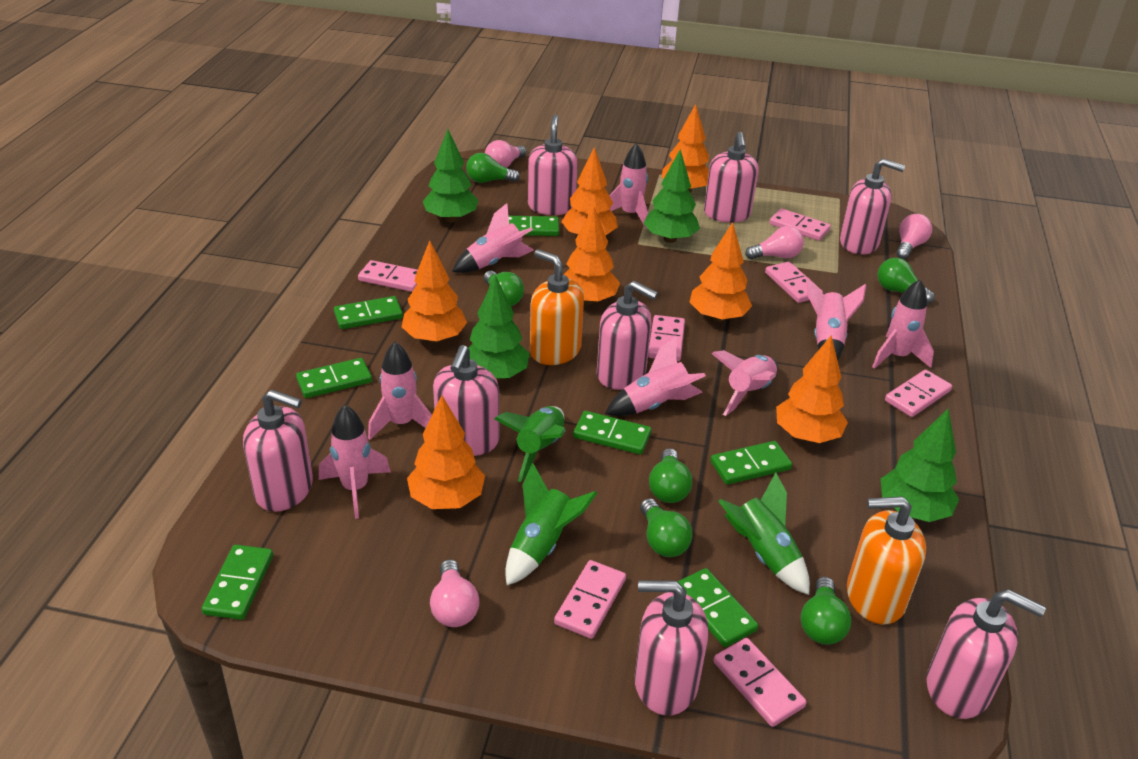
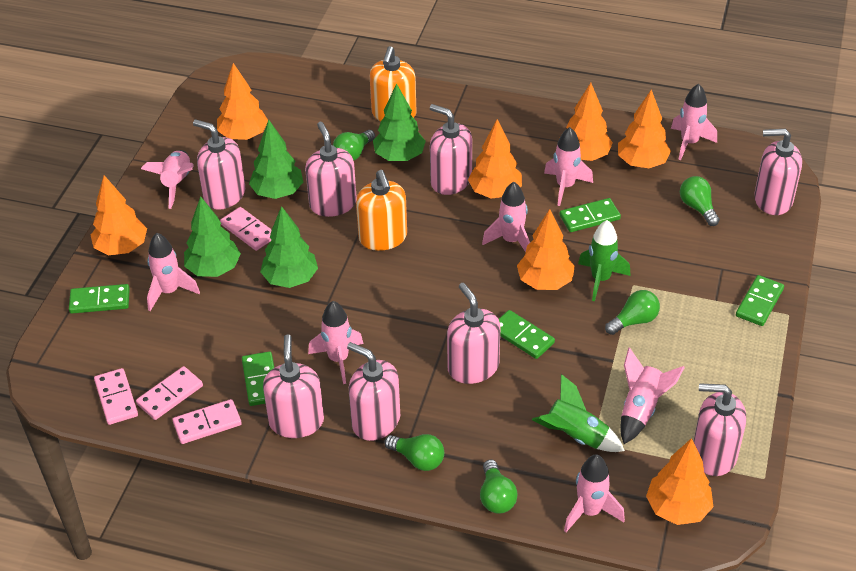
green domino: [201,545,273,620] [296,358,372,398] [334,296,403,329] [509,216,559,236] [573,411,651,455] [677,568,758,647] [711,441,792,485] = 7 -> [69,284,130,313] [242,351,274,406] [499,310,555,359] [560,198,621,232] [736,275,784,326] = 5
green light bulb: [466,153,520,183] [484,271,524,306] [640,498,693,557] [649,448,692,503] [801,577,851,645] [878,258,935,304] = 6 -> [333,130,375,161] [384,434,444,471] [480,460,518,514] [605,290,660,335] [680,176,720,226] = 5
green rocket: [494,406,566,482] [505,463,597,585] [718,472,810,595] = 3 -> [532,374,625,452] [578,220,631,301] = 2
pink domino: [358,260,418,292] [554,560,626,639] [648,315,685,361] [713,638,807,727] [765,262,823,303] [770,208,831,241] [885,370,952,417] = 7 -> [94,368,138,425] [136,366,203,420] [173,399,242,444] [220,207,272,251] = 4
pink light bulb: [430,559,480,627] [485,140,527,168] [745,226,804,259] [896,214,932,259] = 4 -> none = 0

